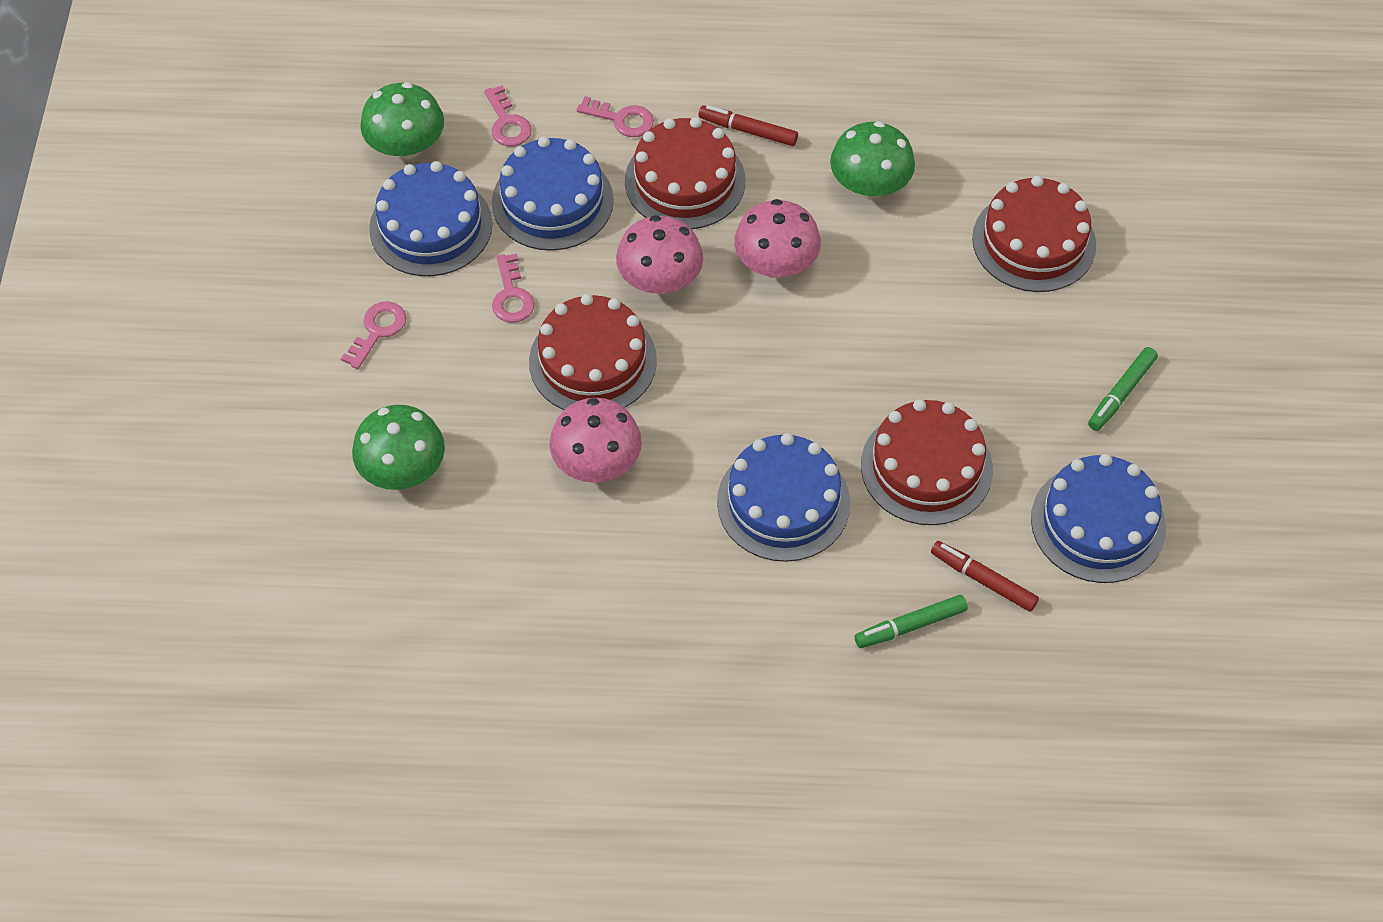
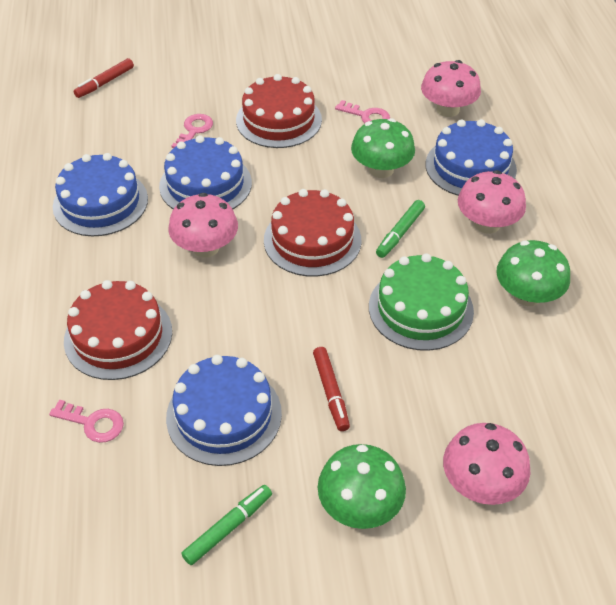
green cake: none = 0 -> [369,253,474,351] = 1
pink key: [341,301,407,369] [484,85,532,147] [492,253,535,323] [577,96,654,137] = 4 -> [49,399,124,443] [172,114,213,148] [335,100,390,123] = 3
pink mushroom: [550,398,642,483] [616,215,703,294] [734,199,821,278] = 3 -> [168,193,238,258] [421,60,481,117] [443,423,531,505] [458,170,526,234] = 4
red cake: [529,294,657,410] [625,117,746,229] [861,399,993,525] [972,176,1096,292] = 4 -> [64,280,172,380] [236,74,322,148] [264,189,361,277] = 3

